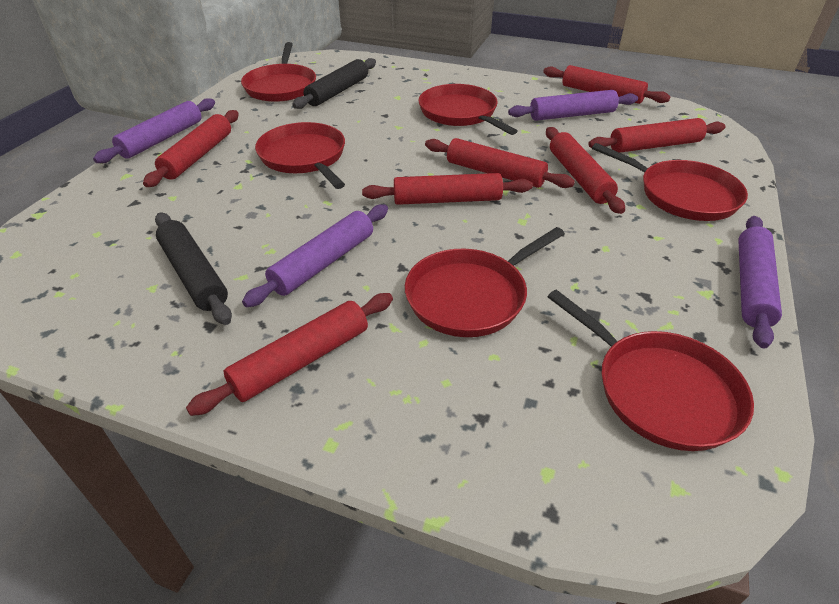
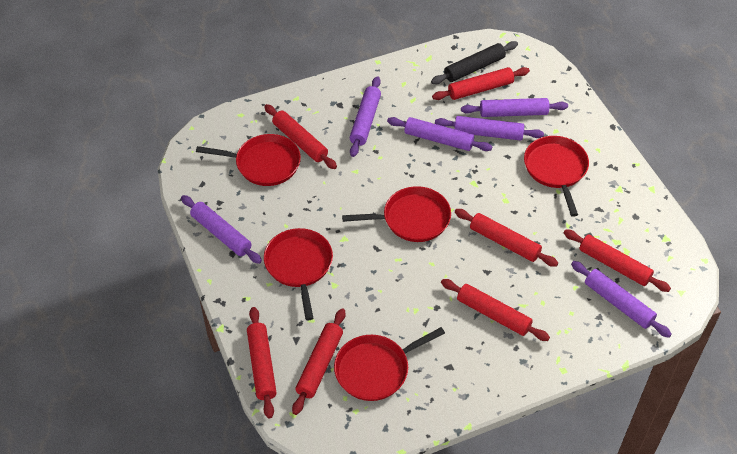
black rolling pin: [155,213,232,325] [292,58,376,109] = 2 -> [431,41,518,84] = 1
purple rolling pin: [93,98,215,163] [242,204,388,307] [508,90,638,121] [738,216,782,348] = 4 -> [181,195,262,264] [350,76,381,157] [387,117,492,151] [435,116,544,141] [461,98,568,117] [571,261,672,338] = 6
red pan: [241,42,316,102] [255,122,345,189] [405,227,565,337] [418,84,518,135] [548,289,754,451] [592,143,748,221] = 6 -> [196,134,301,186] [264,228,333,320] [334,327,445,401] [342,186,451,242] [524,136,589,217] = 5

